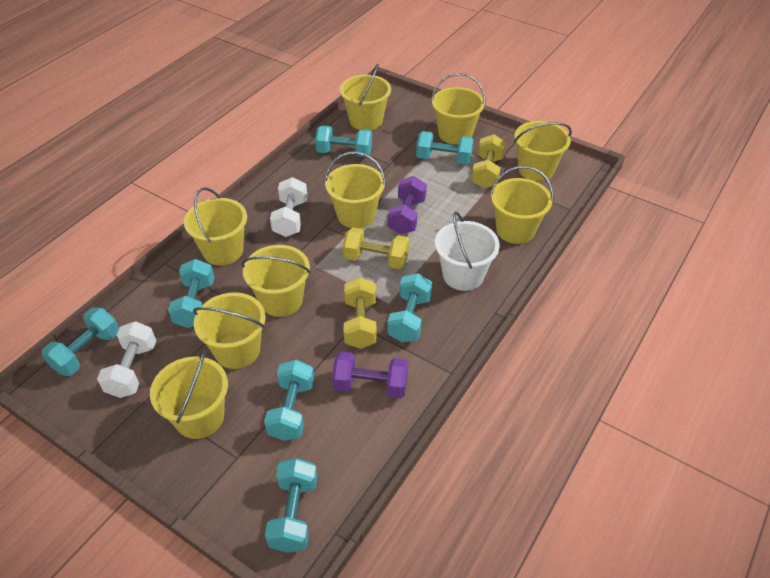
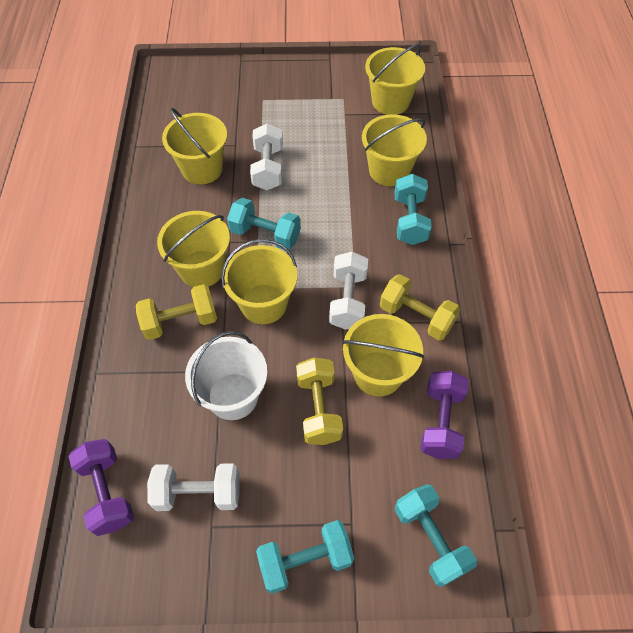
turquoise dumbbell: [41,308,119,376] [168,259,214,328] [264,360,314,441] [265,458,317,553] [315,125,372,157] [387,273,432,342] [416,131,474,165] = 7 -> [227,198,301,250] [256,520,354,594] [394,174,432,245] [395,484,477,587] = 4
white dumbbell: [97,321,156,398] [270,177,308,237] = 2 -> [147,463,240,511] [250,123,283,190] [329,252,368,330] = 3
yellow bucket: [150,350,228,439] [184,187,247,265] [193,292,266,369] [241,245,311,317] [325,151,386,228] [340,64,391,130] [431,73,486,144] [490,166,554,244] [514,121,572,181] = 9 -> [157,211,230,287] [162,108,227,185] [221,239,297,324] [342,314,424,397] [362,114,427,186] [365,44,425,115] = 6

